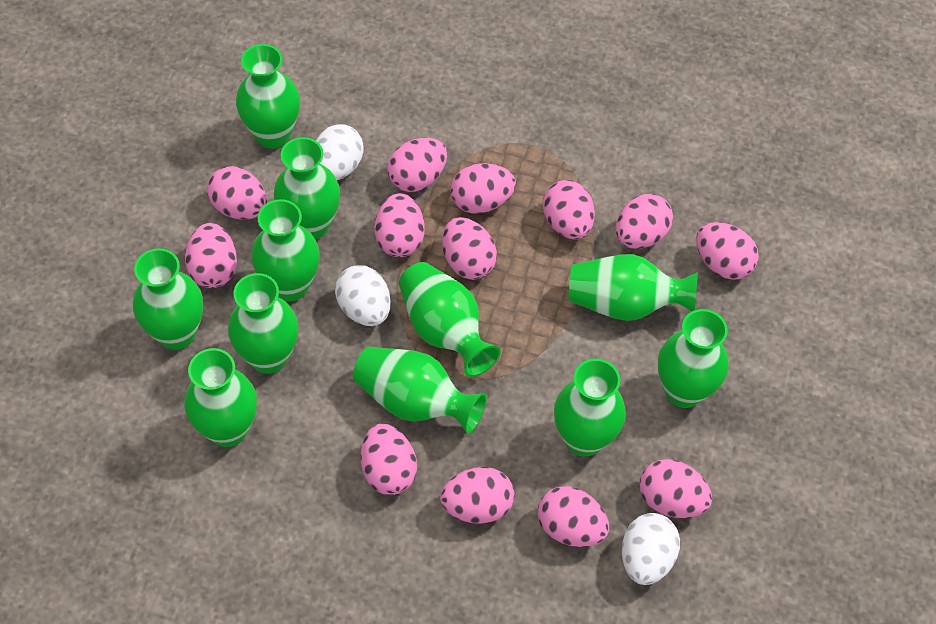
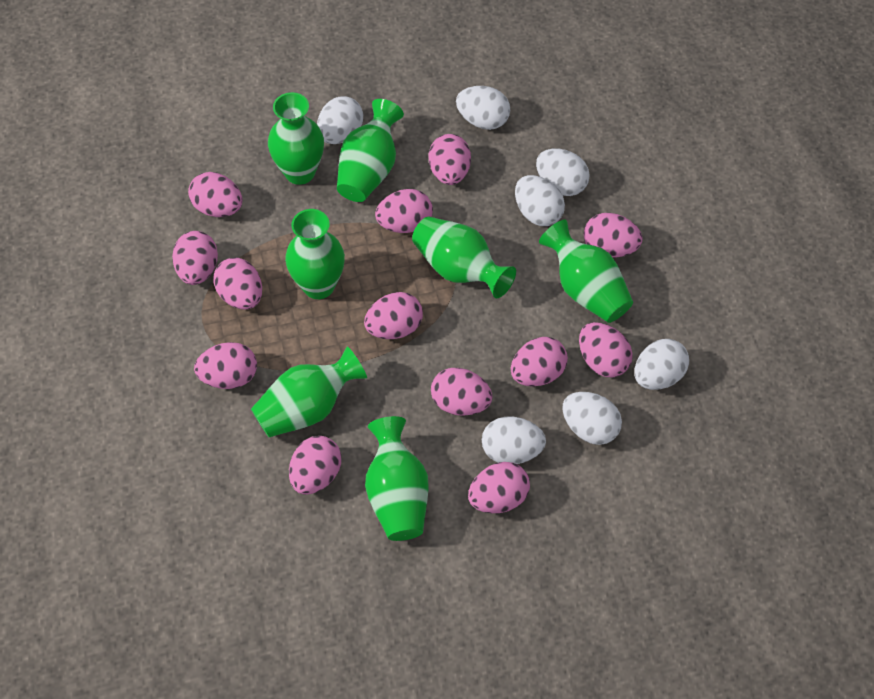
green vase: [133,248,203,350] [184,348,257,447] [228,273,298,374] [236,44,300,149] [251,199,320,302] [274,137,340,240] [353,347,487,434] [399,262,501,377] [554,359,626,457] [569,254,698,321] [658,309,729,408] = 11 -> [251,346,367,437] [268,92,324,185] [285,209,345,299] [337,99,404,202] [365,416,429,541] [412,216,516,298] [539,220,633,323] = 7
white egg: [316,124,364,180] [335,265,391,326] [622,513,680,585] = 3 -> [317,96,363,144] [456,86,510,130] [482,417,546,464] [515,175,565,226] [536,149,590,196] [562,392,622,445] [634,339,689,390] = 7

